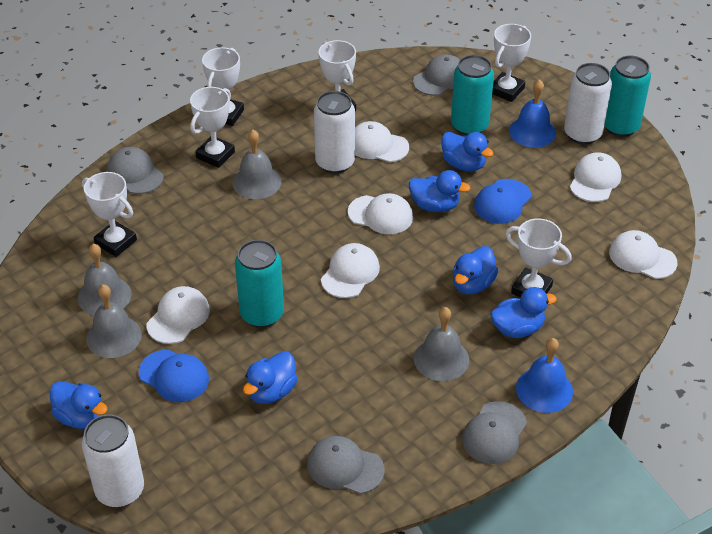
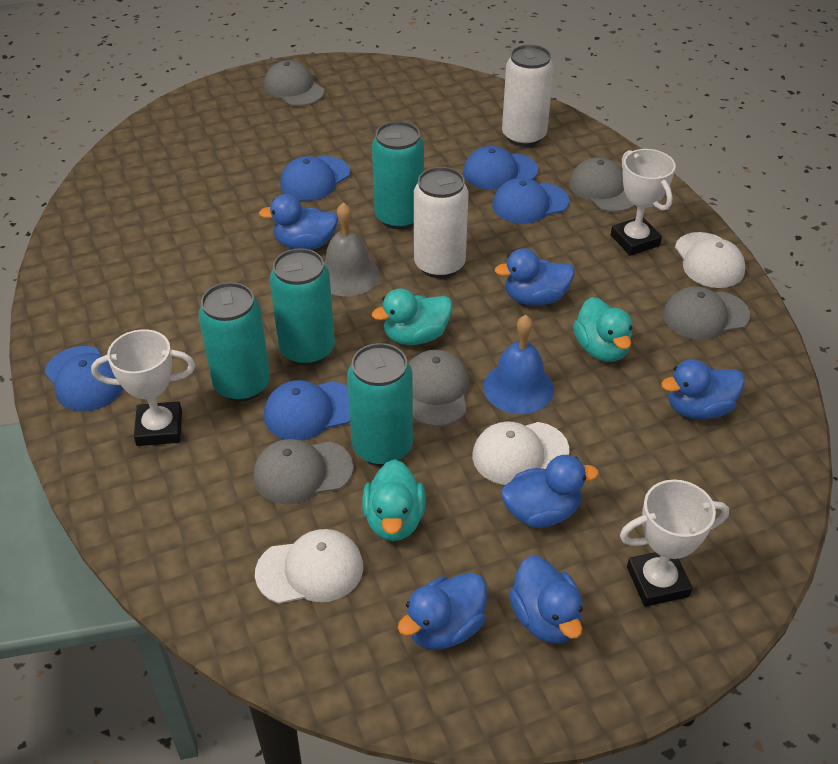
blue bell: [509,79,556,148] [516,338,573,413] = 2 -> [483,315,554,414] = 1
blue cap: [139,350,209,402] [474,179,531,224] = 2 -> [45,346,123,411] [264,380,350,440] [280,156,350,201] [463,146,538,190] [493,178,569,224] = 5
grey bell: [78,244,132,315] [86,284,142,358] [232,130,281,199] [414,307,469,381] = 4 -> [324,202,380,296] = 1
grey cap: [107,147,164,194] [307,436,385,494] [413,55,460,96] [462,401,527,464] = 4 -> [254,439,353,504] [264,60,324,106] [409,349,470,427] [569,157,635,212] [663,286,750,340] = 5
turquoise can: [235,240,284,328] [451,55,494,136] [604,55,651,137] = 3 -> [198,282,270,402] [270,248,335,366] [347,343,413,466] [372,121,424,230] = 4
turquoise duck: none = 0 -> [362,459,426,541] [372,288,452,345] [573,297,632,362] = 3
white can: [82,414,144,507] [314,91,355,174] [564,63,612,145] = 3 -> [414,167,468,278] [502,45,554,147] = 2
white cap: [147,286,210,344] [321,243,380,298] [348,193,413,234] [355,121,409,162] [570,152,621,202] [609,230,677,279] = 6 -> [255,529,363,604] [472,422,569,485] [675,232,745,288] = 3
white trophy: [82,172,137,257] [190,87,235,168] [202,47,244,126] [318,40,356,111] [492,24,531,102] [505,219,572,298] = 6 -> [91,329,195,446] [611,149,676,256] [620,479,729,607] = 3

